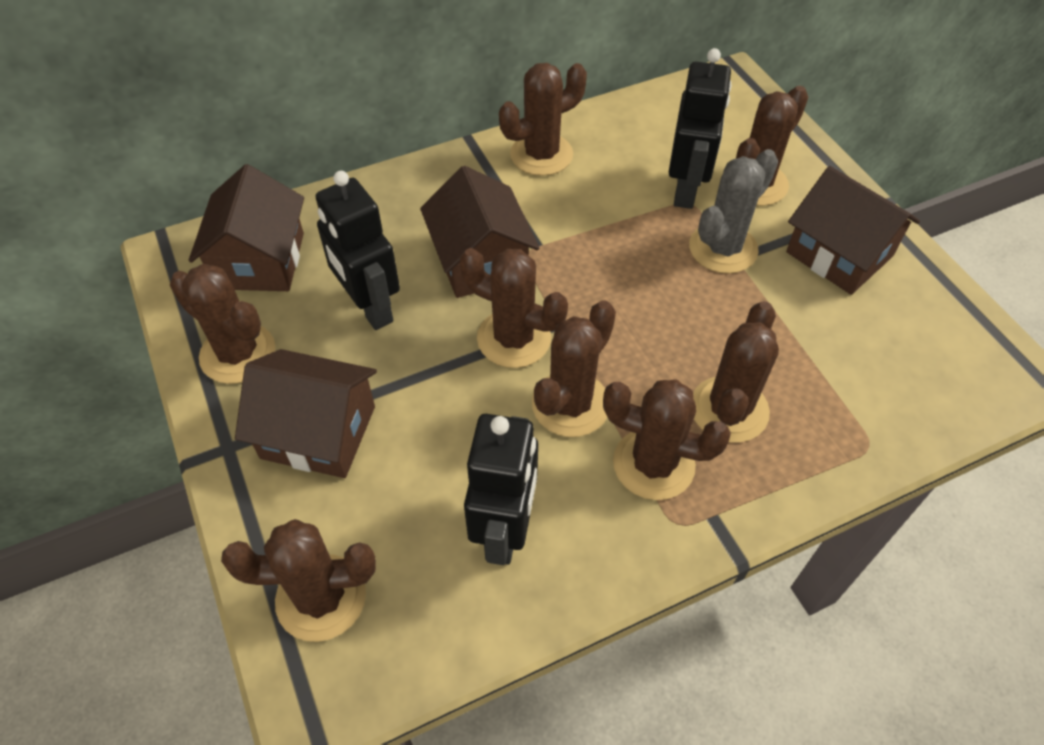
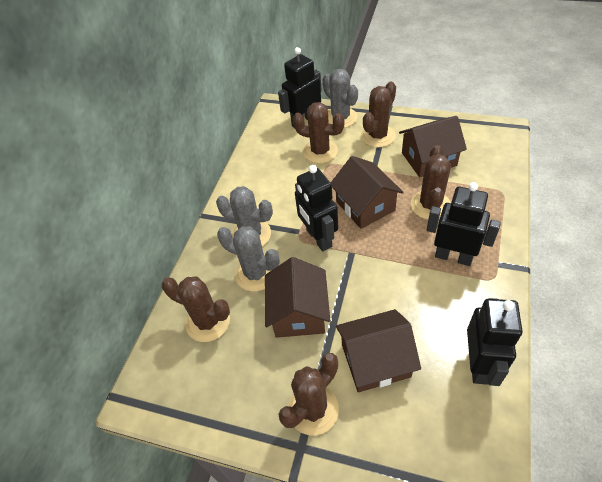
black robot: [316,171,400,330] [464,414,538,565] [669,48,731,209] = 3 -> [278,47,322,128] [295,165,338,252] [427,182,501,266] [467,298,523,386] = 4
brown cactus: [170,264,276,384] [221,519,376,642] [459,248,568,368] [499,63,587,176] [532,300,616,437] [603,379,731,500] [693,301,779,443] [736,86,808,206] = 8 -> [161,277,230,342] [278,353,339,436] [293,102,344,163] [361,82,396,147] [411,145,451,220] = 5
grey cactus: [689,149,778,274] = 1 -> [216,186,273,246] [217,226,280,291] [323,69,358,128] = 3

